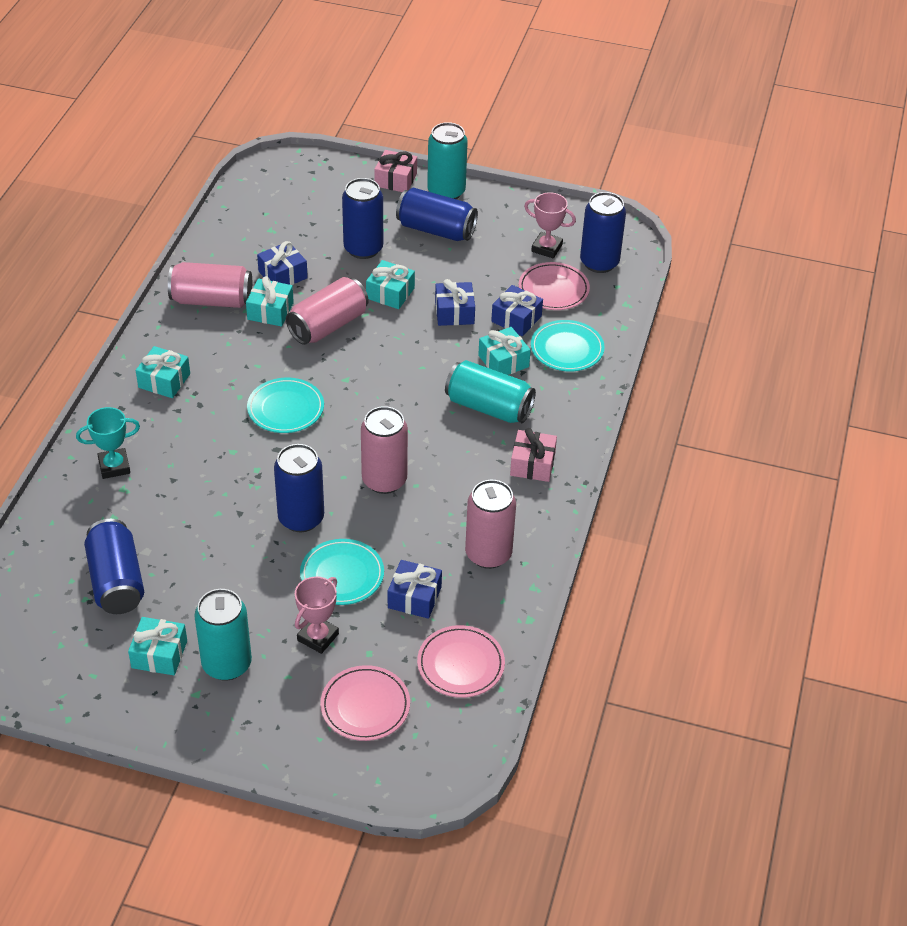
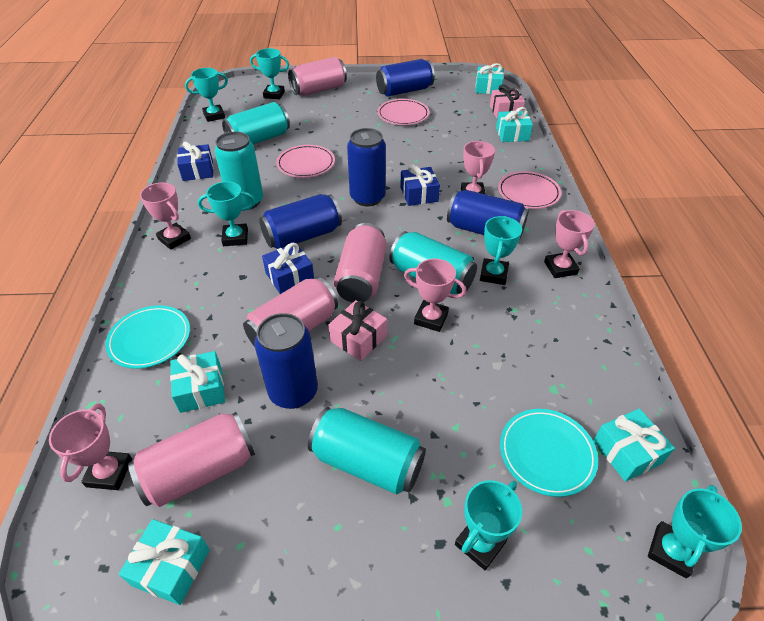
blue gift: [257,241,308,285] [388,560,442,619] [435,279,475,326] [491,285,543,336] = 4 -> [177,142,213,181] [262,243,314,294] [400,164,440,206] = 3
pink trophy: [295,577,339,654] [524,192,576,258] = 2 -> [49,404,132,490] [140,182,191,250] [404,259,466,332] [461,141,495,194] [544,210,595,278] = 5
turquoise can: [194,589,252,681] [427,122,468,199] [445,360,536,423] = 3 -> [215,132,263,210] [222,102,290,144] [308,407,426,494] [390,231,477,294] = 4
turquoise plate: [247,378,324,433] [300,539,384,605] [531,320,605,371] = 3 -> [105,305,190,369] [500,409,598,497] = 2
turquoise trophy: [76,407,140,479] = 1 -> [185,68,228,122] [198,181,255,246] [250,48,289,99] [455,480,522,570] [480,216,522,285] [648,485,742,578] = 6

